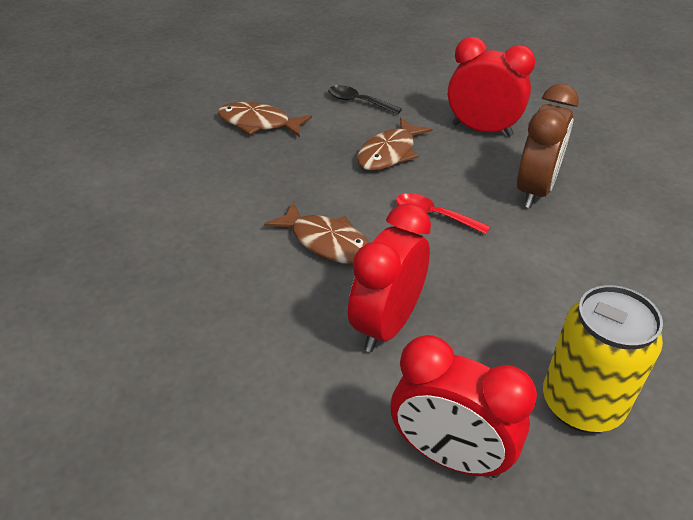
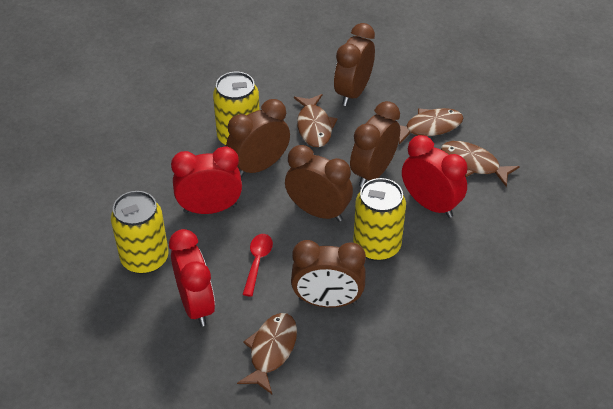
black spoon: [328,85,402,114] = 1 -> none = 0
brown clock: [517,84,579,208] = 1 -> [226,99,290,177] [285,145,353,222] [291,240,366,308] [334,23,375,106] [350,101,400,187] = 5
brown fish: [218,102,312,137] [264,202,369,264] [357,117,432,171] = 3 -> [237,313,297,394] [294,94,338,147] [399,108,463,145] [441,141,520,187] = 4
yellow can: [543,285,663,433] = 1 -> [111,191,169,274] [213,72,260,146] [353,178,406,261] = 3

